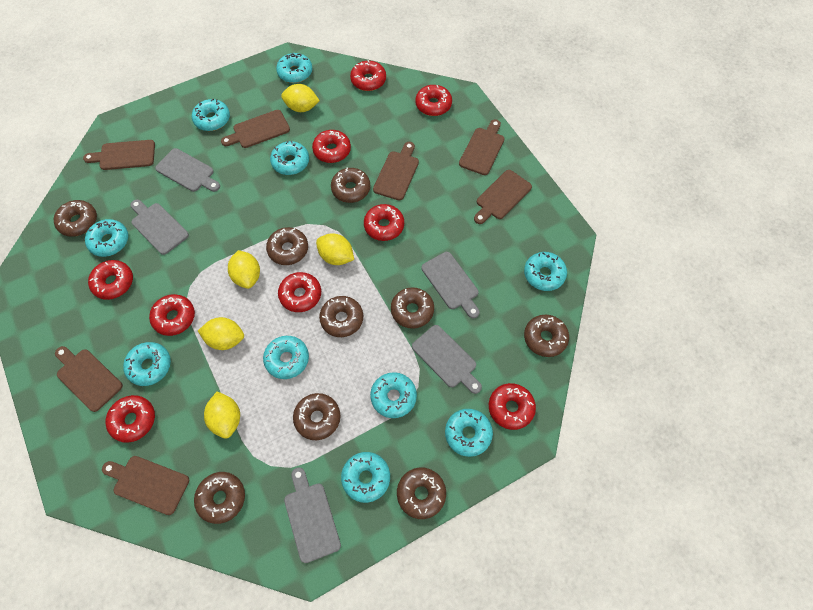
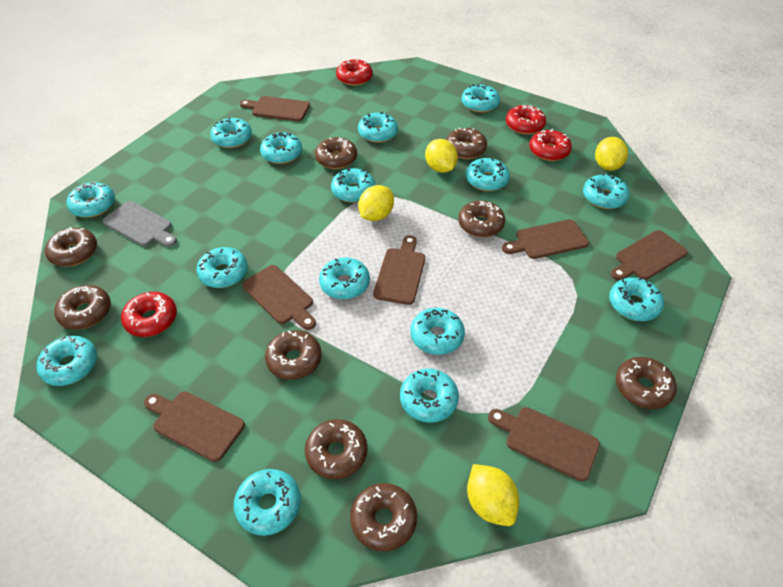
grey cutting board: [130,199,189,255] [155,148,220,192] [284,467,341,563] [412,325,482,394] [421,252,480,318] = 5 -> [103,201,177,247] = 1
red donut: [88,260,133,300] [106,395,155,443] [149,294,195,336] [278,272,321,312] [312,130,351,163] [350,60,386,91] [364,204,404,241] [415,85,452,116] [489,383,536,430] = 9 -> [121,292,177,337] [336,59,373,86] [506,105,546,135] [529,129,572,161] = 4
turquoise donut: [85,219,128,257] [123,342,171,386] [192,99,230,131] [263,336,309,379] [270,141,309,175] [276,53,312,83] [341,452,390,503] [370,372,417,418] [445,409,493,457] [524,252,567,291] = 10 -> [37,335,97,386] [67,182,115,218] [196,247,248,288] [210,117,252,148] [234,469,301,536] [260,132,302,164] [319,258,370,300] [331,168,375,203] [358,112,398,143] [400,369,459,423] [410,308,465,355] [461,84,500,113] [466,158,510,191] [583,174,630,209] [609,277,664,321] = 15
yellow lemon: [198,317,244,350] [204,392,240,439] [228,250,260,289] [281,84,320,112] [316,233,354,265] = 5 -> [358,185,394,221] [425,139,458,173] [467,464,519,526] [595,137,628,171] = 4

